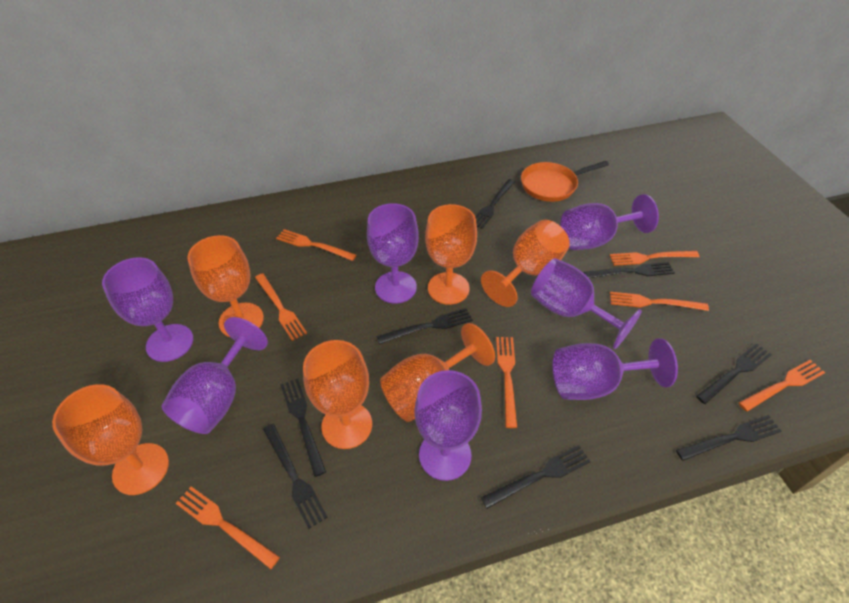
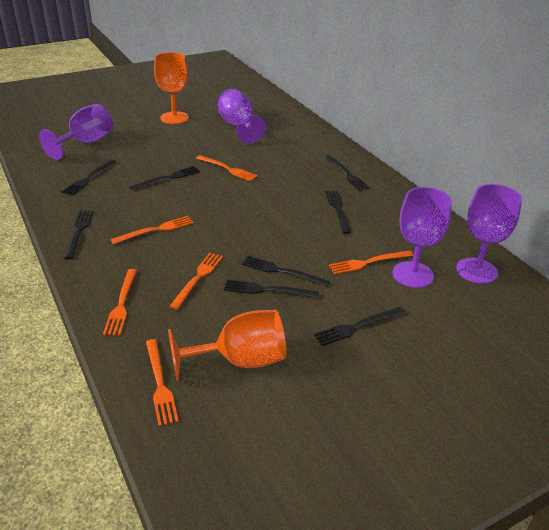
orange fork: [176,486,280,569] [255,273,307,341] [276,229,356,261] [496,337,517,428] [610,251,699,266] [610,292,709,311] [739,360,825,412] = 7 -> [103,269,137,336] [111,216,194,244] [146,339,179,426] [169,253,223,310] [196,155,258,181] [329,250,413,275] = 6
orange goblet: [52,384,169,495] [187,235,264,337] [303,340,372,449] [380,323,495,422] [425,204,477,305] [481,220,570,307] = 6 -> [154,52,189,124] [168,310,286,380] = 2
orange pan: [521,161,609,202] = 1 -> none = 0
purple goblet: [102,257,193,362] [162,317,268,434] [367,203,419,304] [414,370,482,481] [531,258,642,349] [553,338,678,400] [561,194,659,250] = 7 -> [39,104,113,160] [217,89,266,143] [392,187,452,288] [456,184,522,284] = 4

